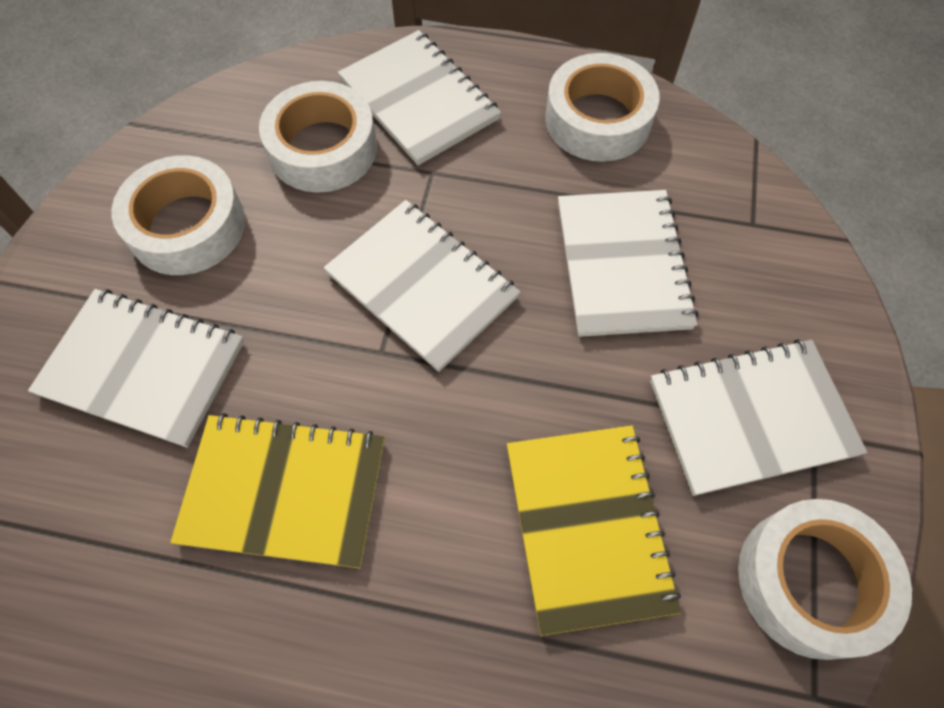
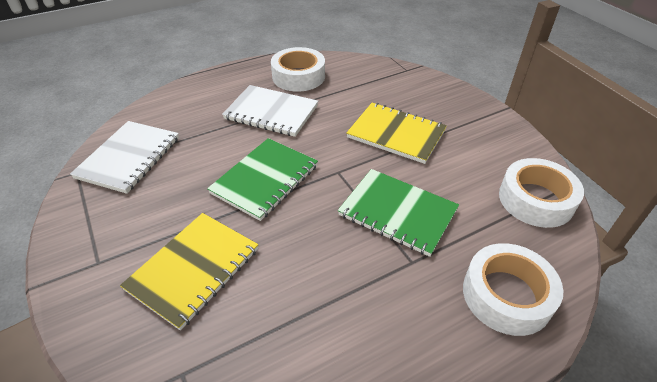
green notebook: none = 0 -> [207,138,318,221] [338,169,459,257] = 2
white notebook: [28,289,244,448] [324,200,520,372] [338,30,501,166] [558,190,698,337] [650,339,867,496] = 5 -> [70,121,179,194] [222,85,318,137] = 2
white tape: [111,155,245,275] [259,81,377,193] [545,53,660,162] [738,499,912,660] = 4 -> [271,47,325,92] [463,243,563,336] [499,158,584,228] = 3

